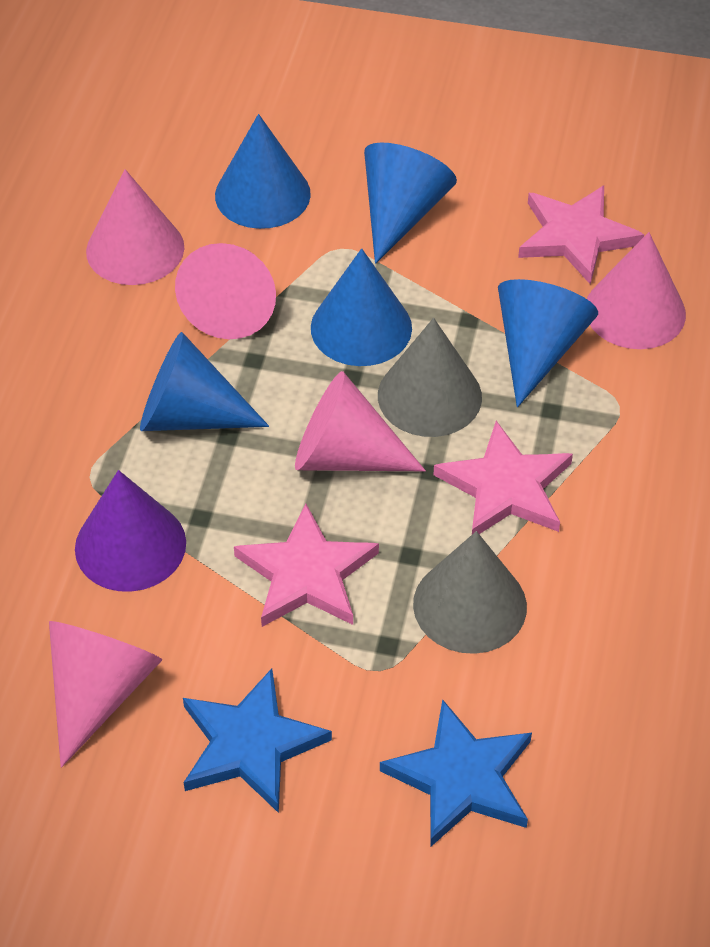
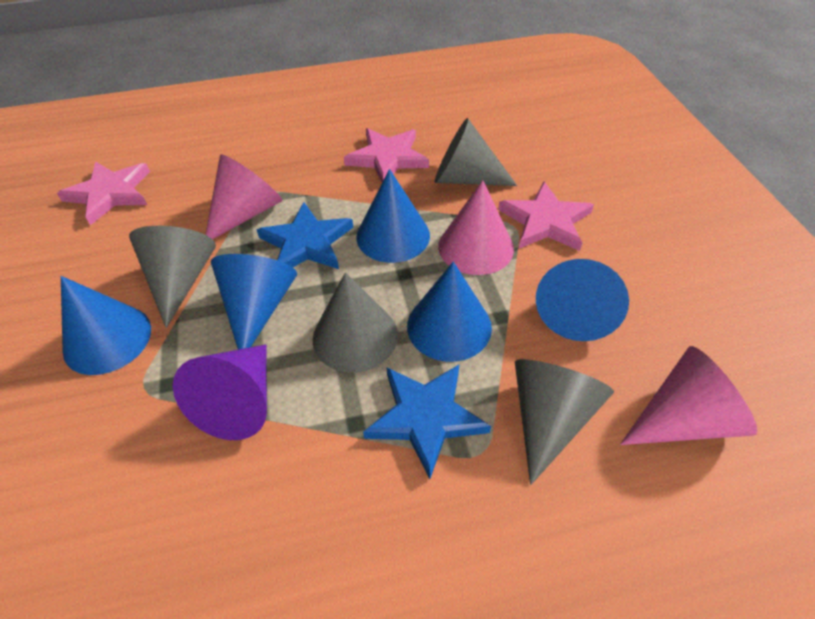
grey cone: [378,318,482,437] [413,531,527,654] = 2 -> [129,226,216,328] [312,272,398,373] [435,118,517,186] [515,359,614,485] = 4
pink cone: [49,621,162,768] [86,169,184,285] [175,243,276,339] [295,371,426,471] [587,232,686,349] = 5 -> [205,154,282,239] [438,180,514,275] [620,346,757,445] = 3

